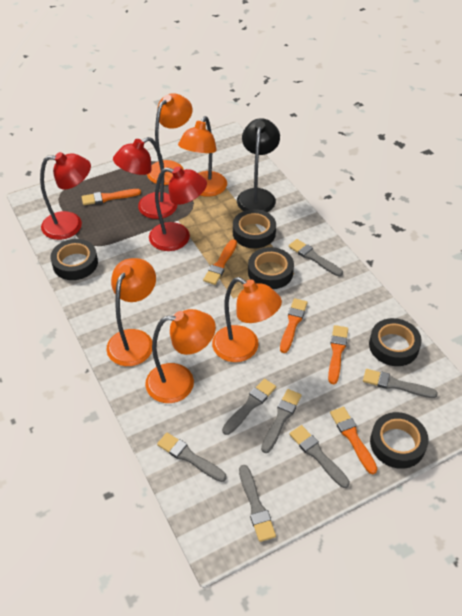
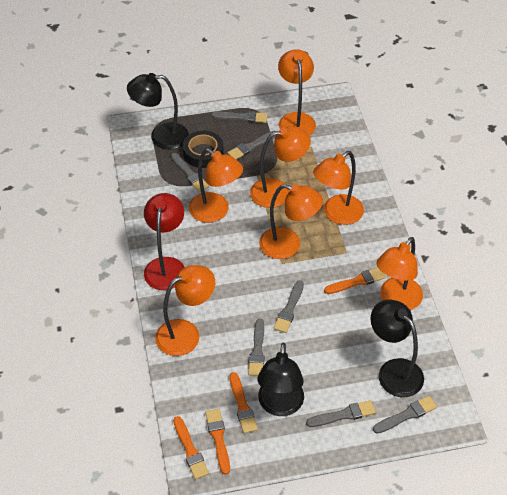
black lamp: [237,118,280,212] = 1 -> [127,73,189,149] [257,342,304,416] [371,300,424,397] = 3
black tape: [51,239,98,280] [233,209,276,248] [248,247,294,289] [369,318,422,366] [370,412,428,469] = 5 -> [183,131,224,168] = 1
orange brush: [82,189,141,205] [203,239,237,285] [280,298,307,353] [328,325,348,384] [330,407,377,474] = 5 -> [173,416,209,480] [205,409,230,475] [230,372,258,434] [324,268,386,294] = 4
orange lamp: [106,258,156,366] [145,309,216,403] [147,93,192,185] [178,116,227,197] [212,277,282,362] = 5 -> [155,265,215,356] [189,149,243,223] [250,126,311,208] [259,184,323,259] [278,49,316,136] [313,151,364,225] [376,237,423,310] = 7
red lamp: [40,152,91,240] [113,137,177,219] [149,166,207,251] = 3 -> [144,193,185,290] = 1

